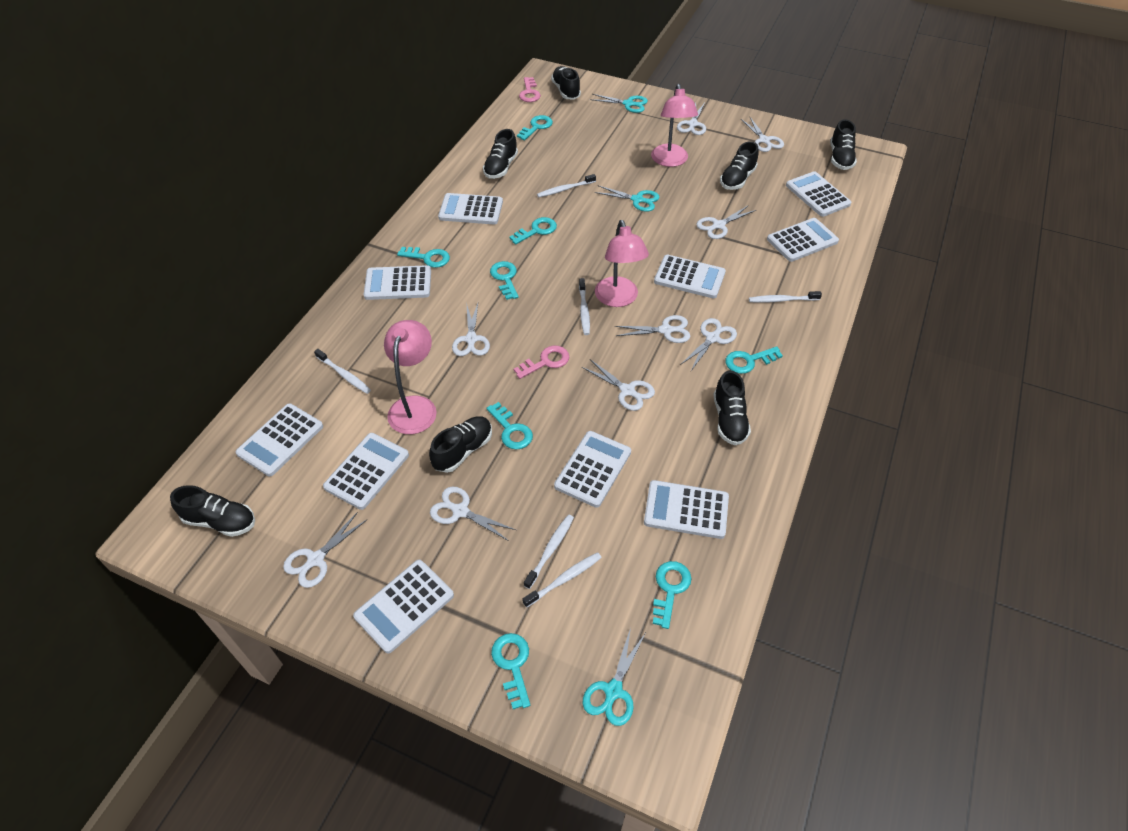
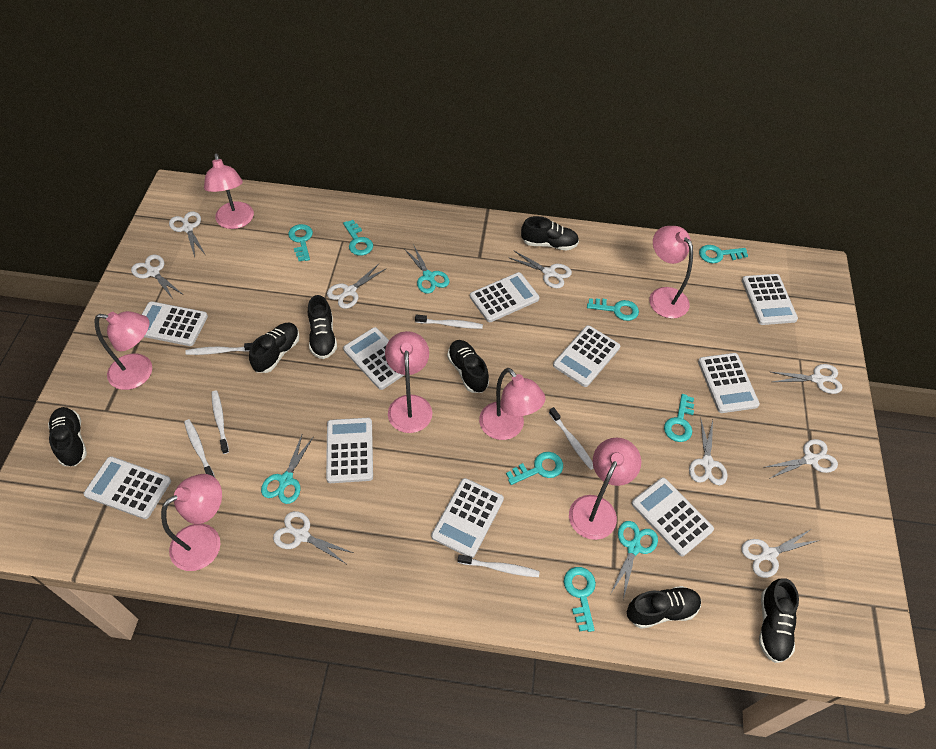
pink key: [514,345,570,379] [519,77,541,102] = 2 -> none = 0
pink lamp: [384,320,437,434] [595,220,649,307] [651,84,698,167] = 3 -> [94,311,152,390] [161,474,222,571] [204,153,254,229] [385,331,432,433] [479,368,546,440] [569,438,641,540] [649,226,693,318] = 7
turquoise key: [397,247,450,268] [486,402,533,450] [490,261,518,300] [491,633,530,709] [509,217,557,245] [517,115,553,140] [653,561,691,629] [725,346,783,374] = 8 -> [288,224,313,261] [343,220,373,256] [506,452,563,485] [564,567,596,632] [587,298,639,321] [664,394,694,442] [699,245,748,263] = 7

